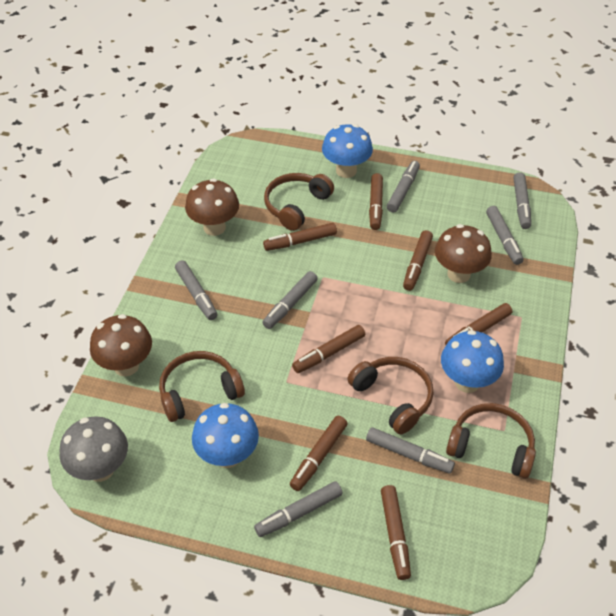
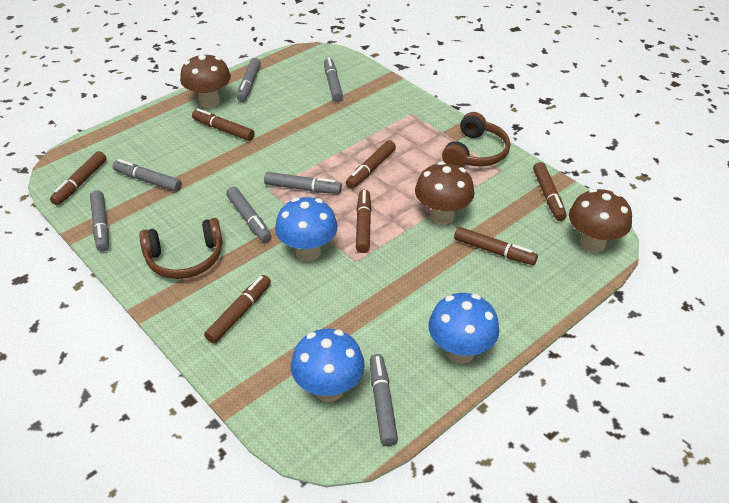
brown headphones: [159,351,245,422] [264,173,334,231] [347,357,433,434] [446,403,536,479] = 4 -> [139,218,223,279] [442,112,510,167] = 2
grey mushroom: [60,416,128,482] = 1 -> none = 0

